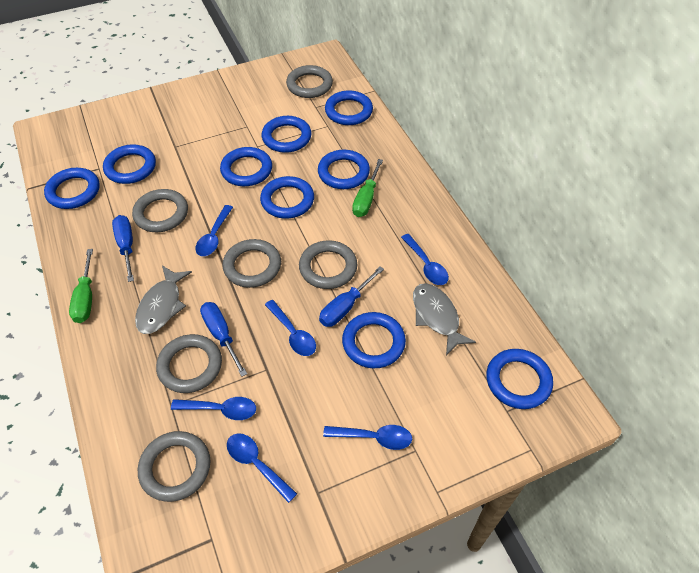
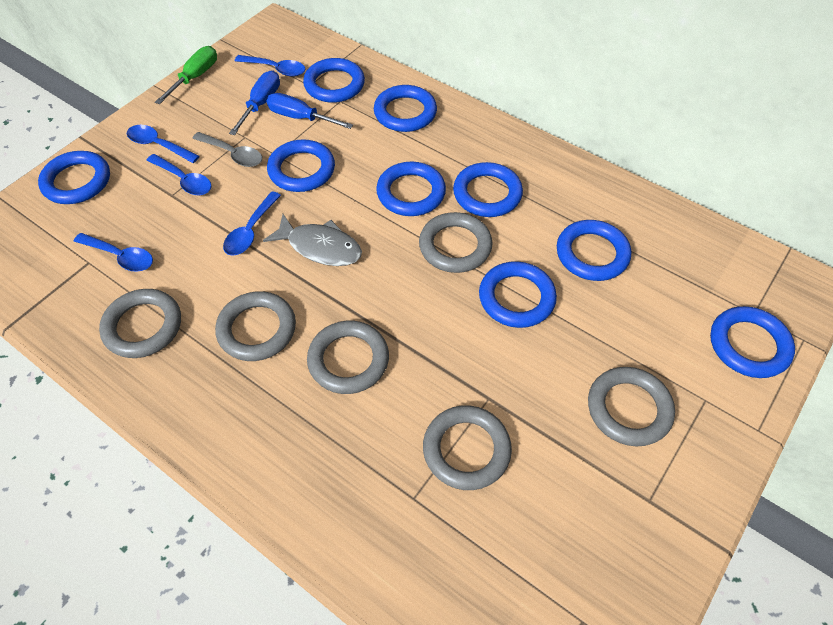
blue screwdriver: [112,215,134,282] [200,302,247,377] [319,266,384,327] = 3 -> [229,71,280,135] [267,93,353,129] = 2
blue spoon: [171,397,256,420] [195,205,233,256] [227,433,297,503] [265,300,316,356] [323,425,412,450] [401,234,449,285] = 6 -> [74,233,153,272] [127,125,200,163] [146,154,211,195] [223,191,281,256] [235,55,305,76] = 5
green screwdriver: [69,249,93,323] [352,159,383,217] = 2 -> [155,46,217,104] = 1
grey fish: [135,266,192,334] [413,283,476,355] = 2 -> [263,214,362,266] = 1
grey spoon: none = 0 -> [192,132,262,167] = 1

